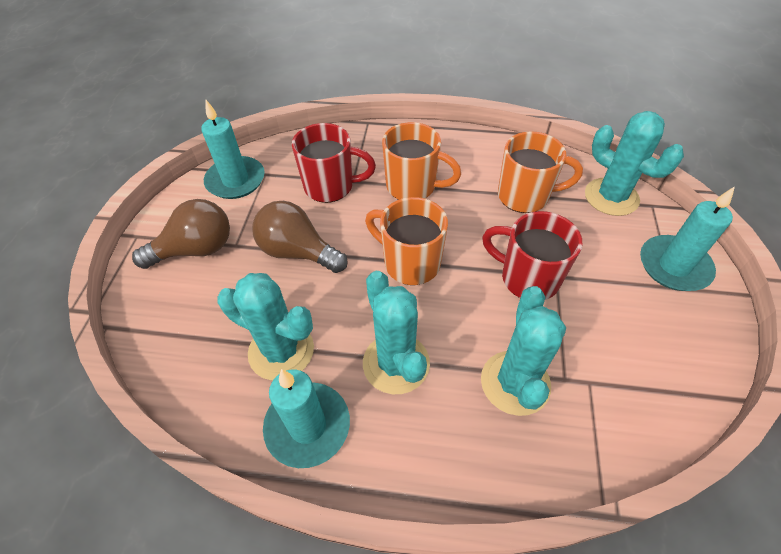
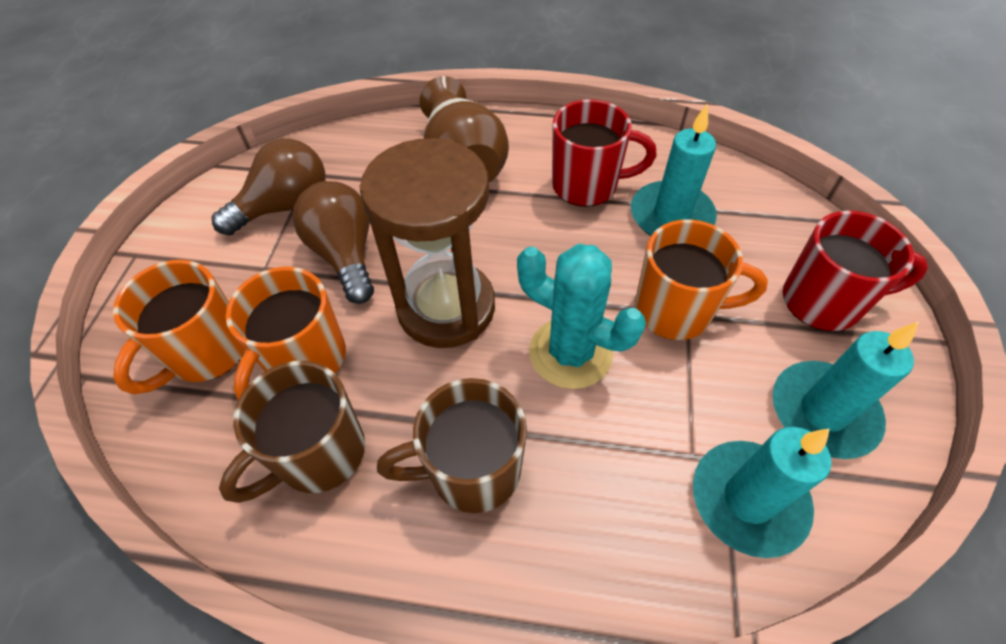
brown hourglass: none = 0 -> [359,138,495,348] = 1
brown mug: none = 0 -> [219,361,365,503] [377,378,527,513] = 2
brown vase: none = 0 -> [420,76,509,183] = 1
turquoise cactus: [217,273,314,381] [363,271,430,394] [481,286,566,416] [585,111,684,216] = 4 -> [517,244,646,389] = 1

